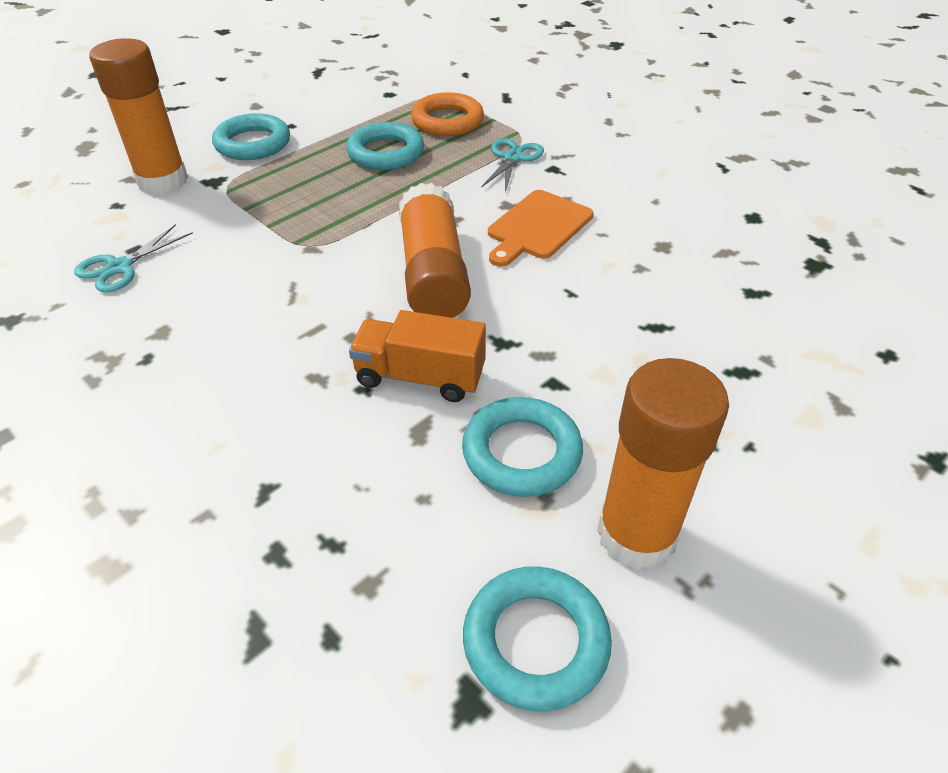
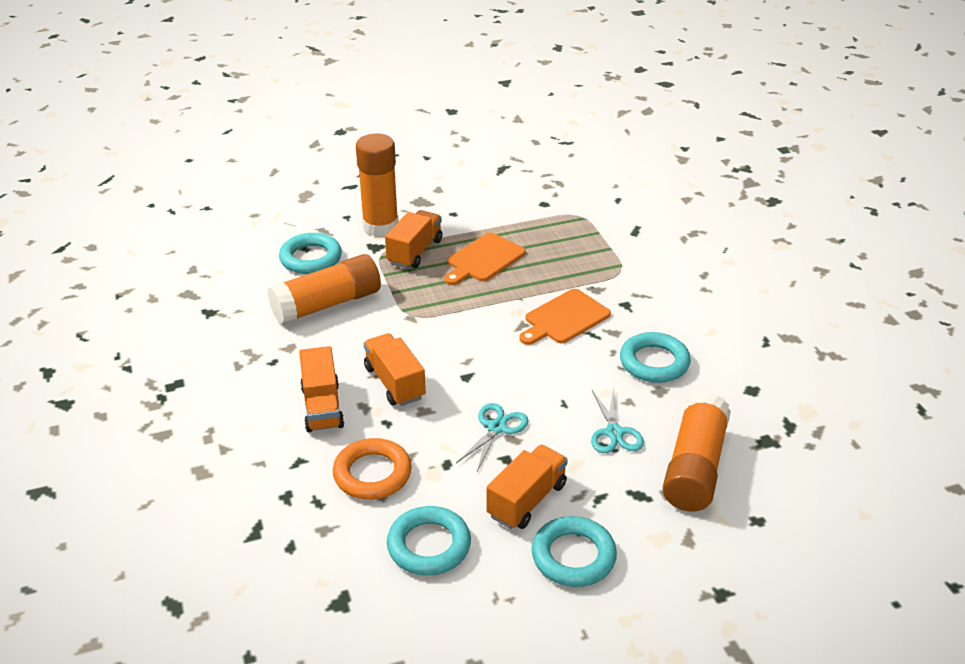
orange cutting board: [488,190,594,267] = 1 -> [444,232,526,285] [519,289,611,345] = 2
orange truck: [349,310,486,402] = 1 -> [299,346,344,432] [363,333,426,406] [385,210,442,268] [486,445,568,529] = 4

